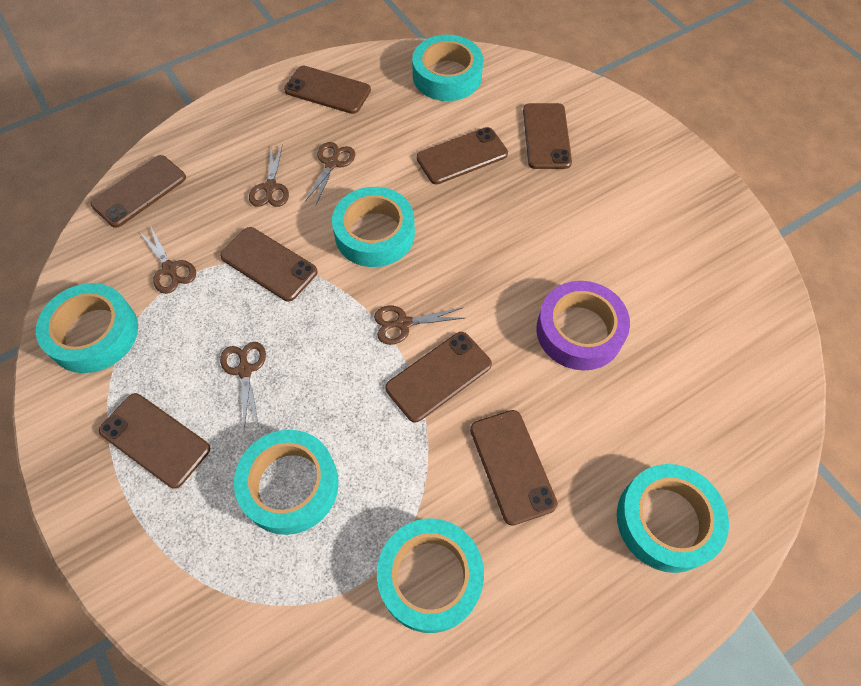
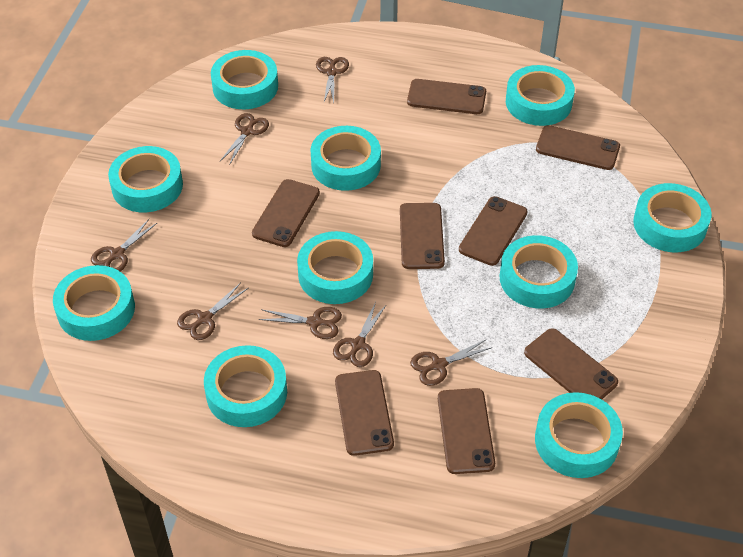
brown scissors: [140,227,196,294] [220,342,266,430] [249,144,289,207] [305,142,355,205] [374,306,465,345] = 5 -> [91,219,157,272] [177,283,249,340] [220,113,269,165] [259,307,342,339] [316,57,349,103] [333,302,387,367] [410,340,492,386] = 7
purple tape: [536,281,630,371] = 1 -> none = 0
turquoise tape: [36,283,138,373] [234,430,339,535] [332,187,415,267] [377,518,484,633] [412,35,483,101] [617,464,729,573] = 6 -> [53,265,135,341] [108,146,183,212] [204,345,287,427] [211,50,278,109] [297,231,373,304] [310,126,381,191] [500,235,578,308] [506,65,575,126] [535,392,623,478] [633,183,712,252] = 10

